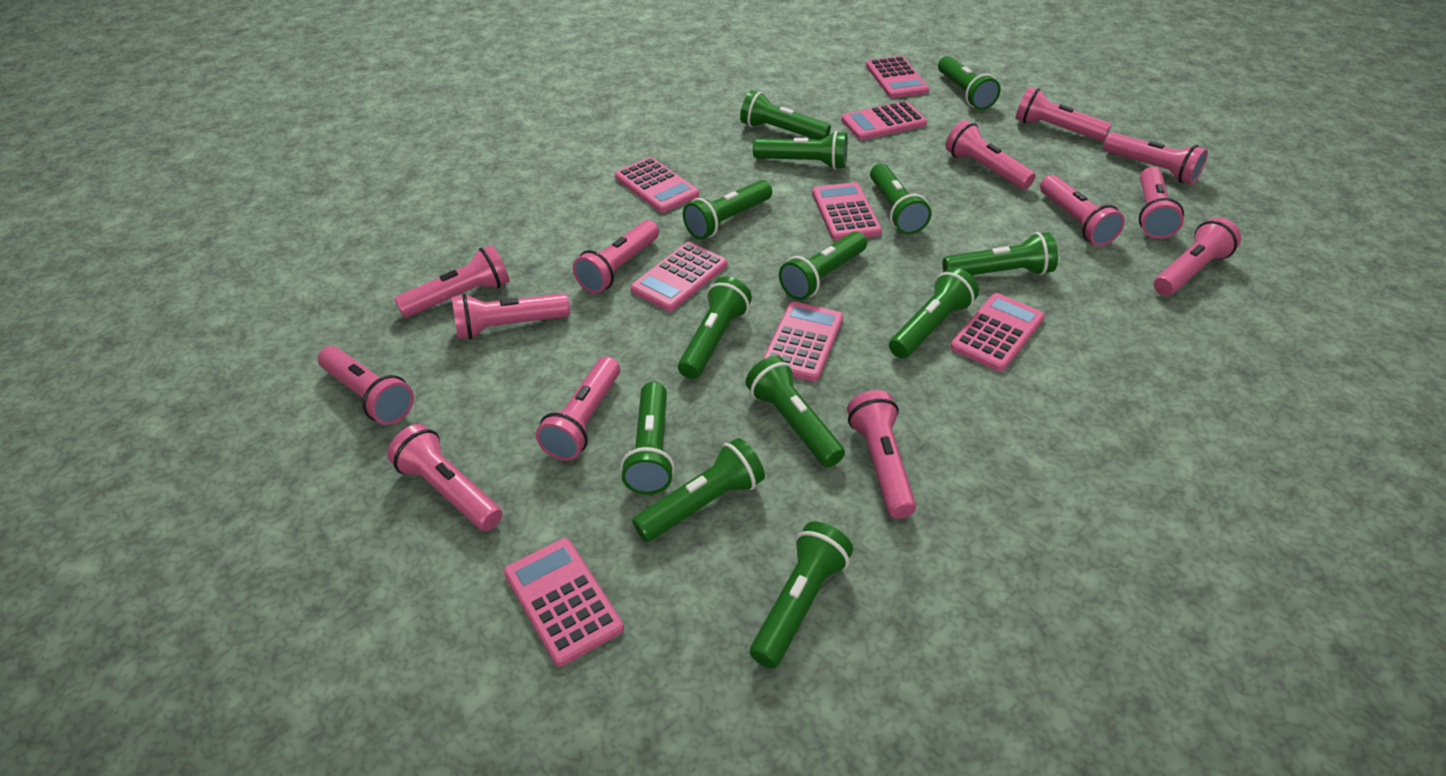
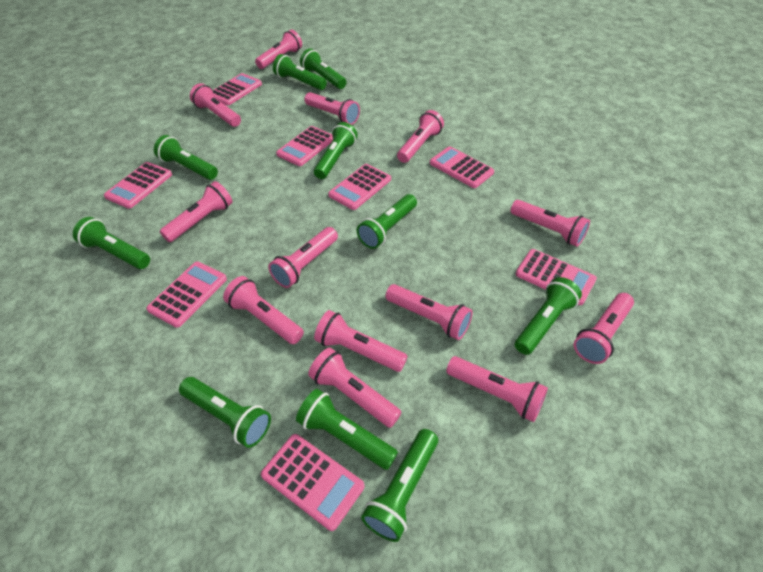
green flashlight: [621,382,675,495] [632,438,765,542] [678,277,752,379] [683,180,772,240] [740,90,831,140] [746,356,845,467] [750,522,853,668] [753,131,848,169] [779,231,867,300] [870,164,931,234] [889,267,979,358] [938,56,1000,110] [943,232,1058,275] = 13 -> [73,217,150,269] [154,135,218,180] [179,377,271,448] [273,54,327,90] [296,389,398,470] [300,48,346,89] [314,122,358,179] [357,194,417,249] [361,429,438,542] [515,277,582,355] = 10

